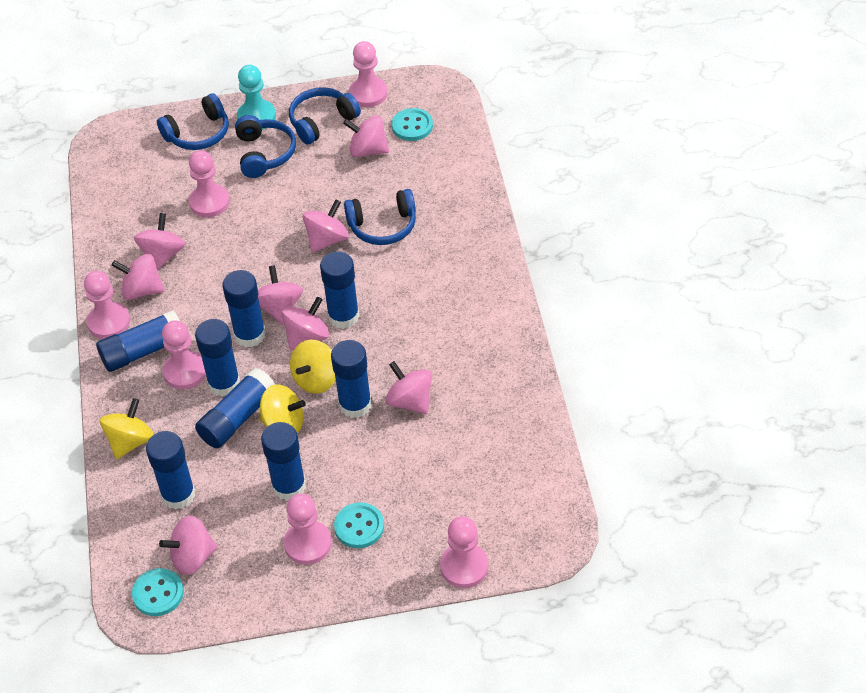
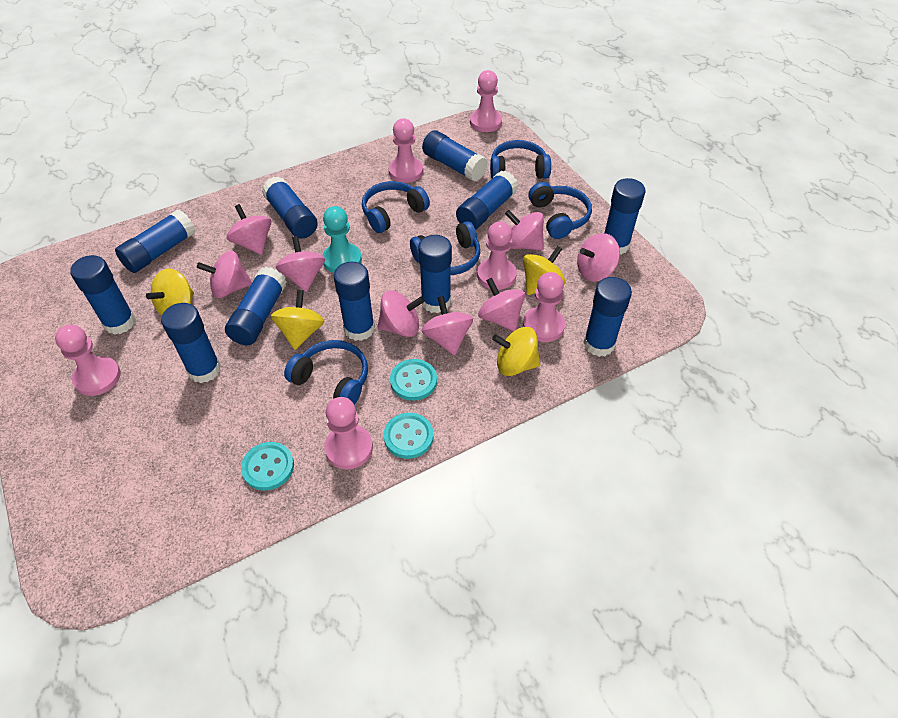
blue glue stick: [96,310,180,372] [146,431,195,510] [195,319,240,397] [195,368,275,448] [222,270,266,347] [261,422,306,501] [320,251,360,329] [331,340,372,418] = 8 -> [71,255,136,335] [115,209,196,273] [161,303,221,383] [225,267,287,345] [262,176,318,239] [333,262,375,341] [418,235,452,313] [422,130,488,182] [456,171,518,230] [583,277,632,357] [605,178,646,255] = 11
blue headphones: [157,93,229,150] [235,115,296,178] [289,87,361,144] [344,189,416,245] = 4 -> [284,340,368,405] [362,181,430,233] [410,221,480,275] [490,140,551,179] [528,182,592,239] = 5
yellow spinning top: [100,398,154,459] [259,384,306,433] [290,339,336,394] = 3 -> [146,269,194,316] [271,290,325,350] [492,327,541,376] [523,246,565,295] = 4

